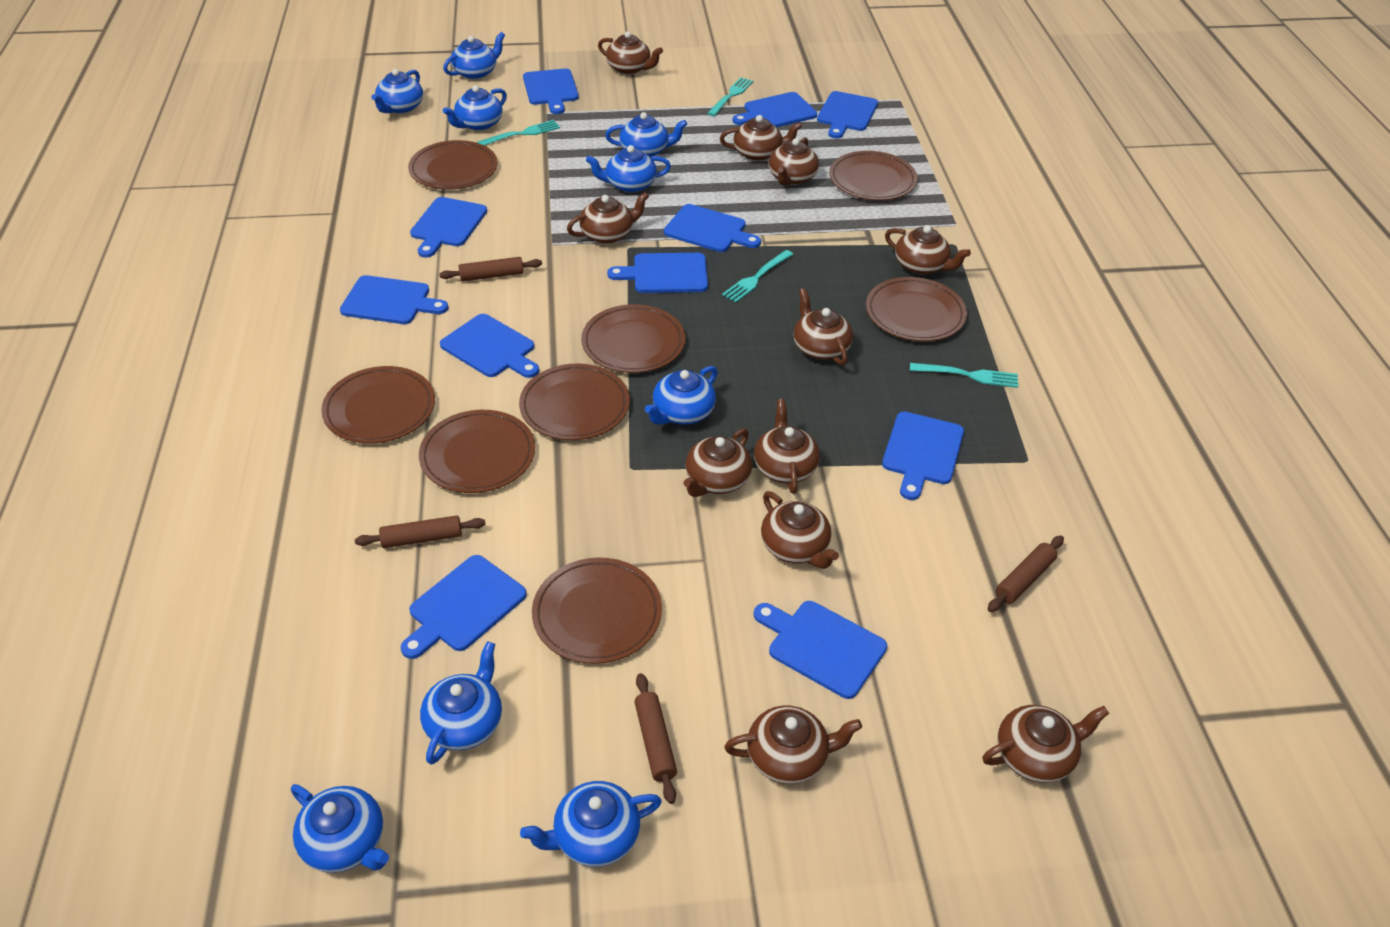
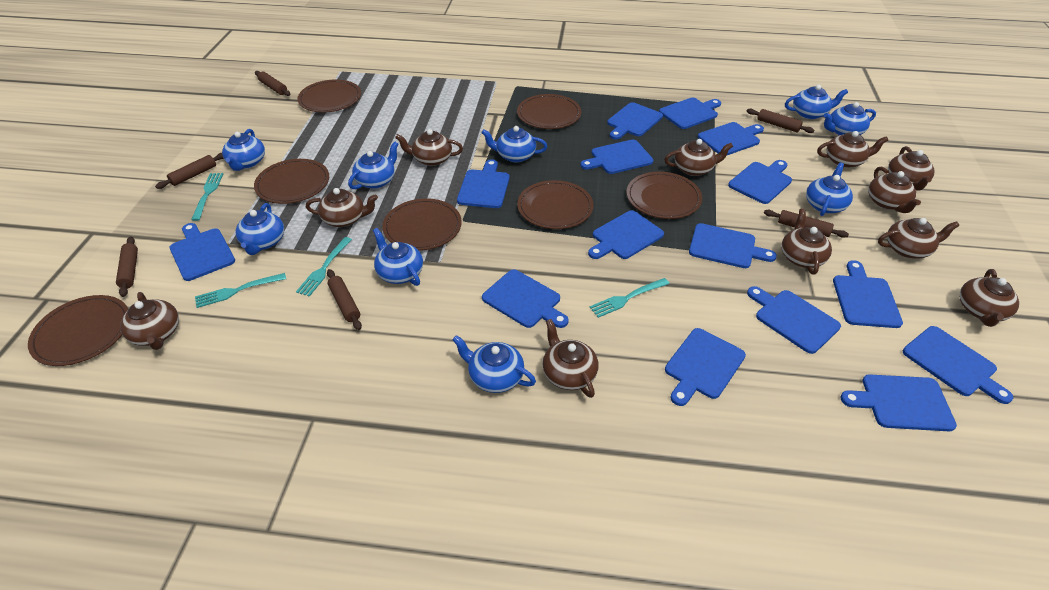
blue cutting board: [340,275,449,324] [401,555,527,659] [410,197,487,258] [440,314,539,378] [523,69,579,114] [607,253,708,293] [664,204,761,252] [733,92,817,127] [754,601,887,699] [817,91,878,139] [882,412,964,500] = 11 -> [170,223,235,281] [457,159,510,208] [482,269,569,328] [580,140,653,174] [588,210,664,259] [607,102,663,140] [659,98,721,129] [665,328,746,406] [689,223,777,268] [698,122,764,155] [728,160,792,204] [747,286,841,354] [833,260,903,328] [841,374,957,431] [903,326,1013,404] = 15
brown plate: [321,366,435,444] [408,140,498,189] [419,410,535,493] [519,363,630,440] [532,557,662,664] [581,304,686,373] [829,151,918,200] [866,277,967,341] = 8 -> [28,295,128,366] [254,159,329,204] [298,79,361,113] [382,198,462,251] [517,94,581,129] [517,180,594,229] [626,172,702,219] = 7
brown rolling pin: [355,516,486,548] [439,257,542,281] [635,673,677,804] [988,536,1064,612] = 4 -> [116,236,138,297] [155,153,224,189] [255,71,291,96] [327,269,362,330] [747,109,814,133] [764,210,849,238] = 6

